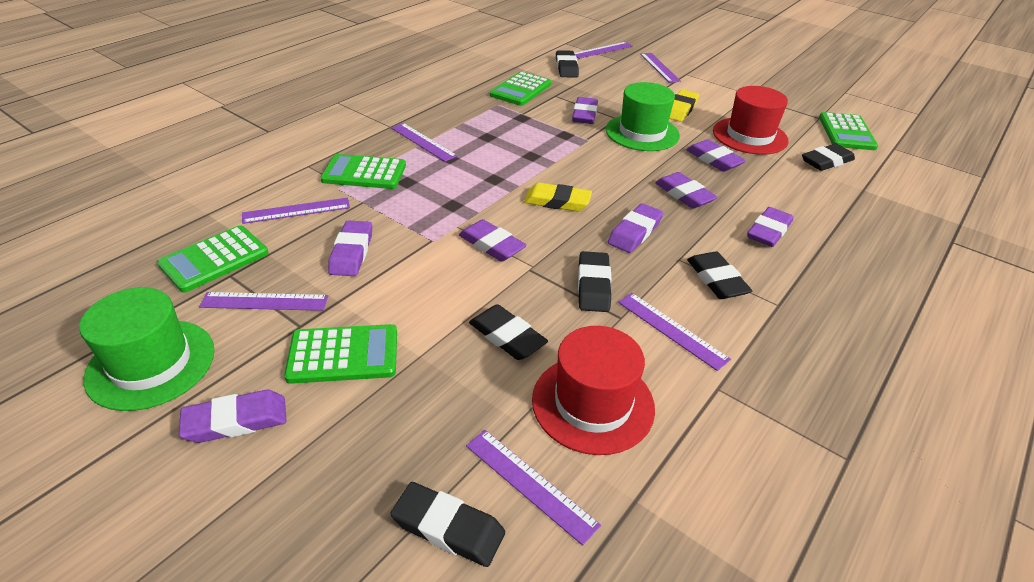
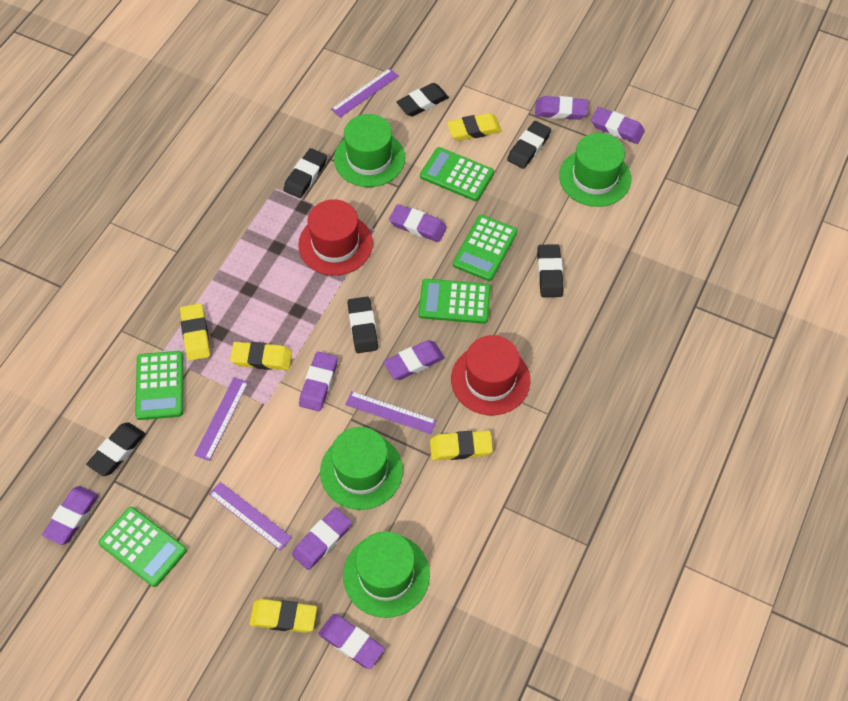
green hat: [79,287,215,411] [606,82,680,151] = 2 -> [320,427,403,510] [334,114,405,187] [343,531,430,618] [559,133,631,207] = 4
purple ruler: [199,292,328,311] [242,198,350,224] [391,123,457,162] [466,430,601,546] [574,42,632,59] [618,293,731,371] [640,53,681,83] = 7 -> [194,377,248,461] [209,482,292,551] [331,68,399,117] [345,391,437,434] = 4
yellow eraser: [524,183,592,211] [669,90,699,122] = 2 -> [180,303,210,361] [230,342,292,370] [250,599,317,633] [430,431,493,460] [447,113,502,141] = 5

